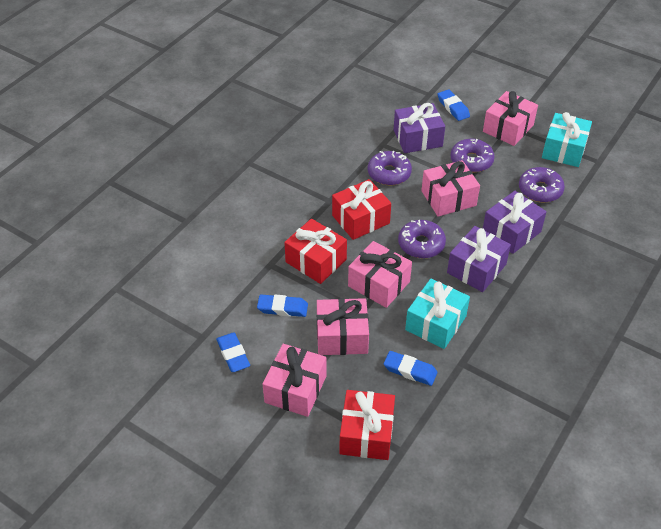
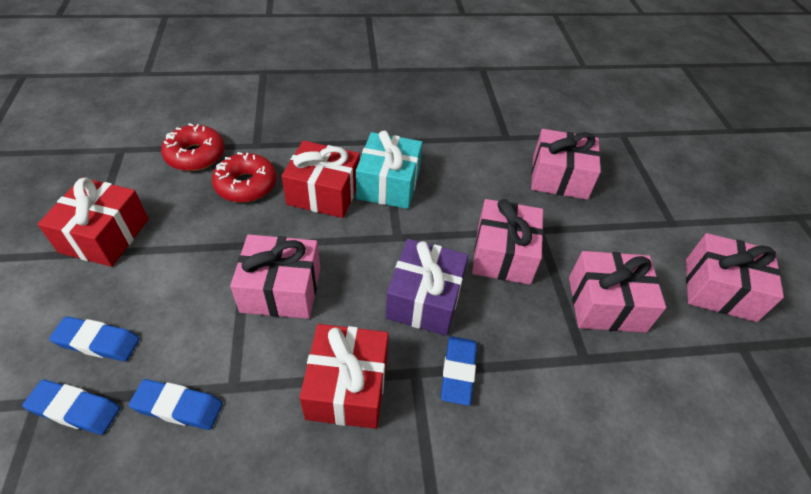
purple donut: [368,151,412,185] [398,220,446,258] [450,139,495,172] [519,167,565,203] = 4 -> none = 0
purple gift: [394,103,445,153] [447,226,511,292] [483,191,546,254] = 3 -> [386,239,468,336] = 1
red donut: none = 0 -> [161,123,225,171] [212,152,277,203] = 2
turquoise gift: [405,279,470,349] [542,112,592,167] = 2 -> [356,131,423,209] = 1

